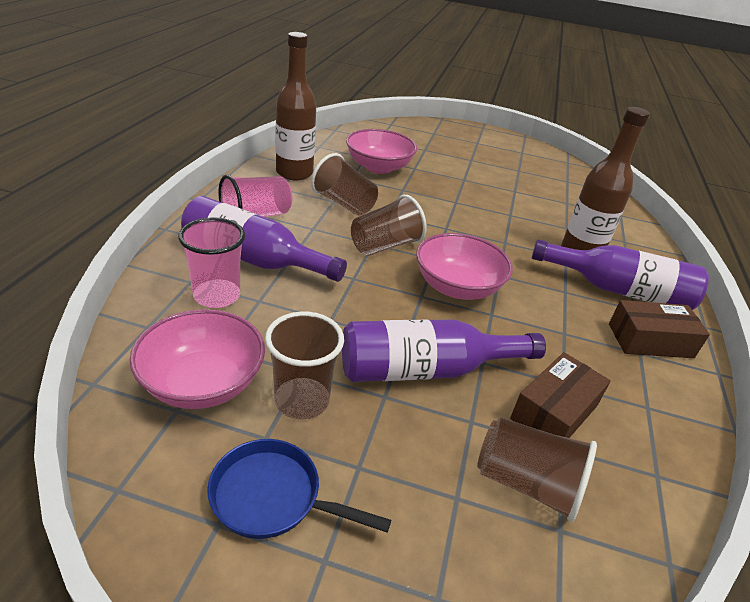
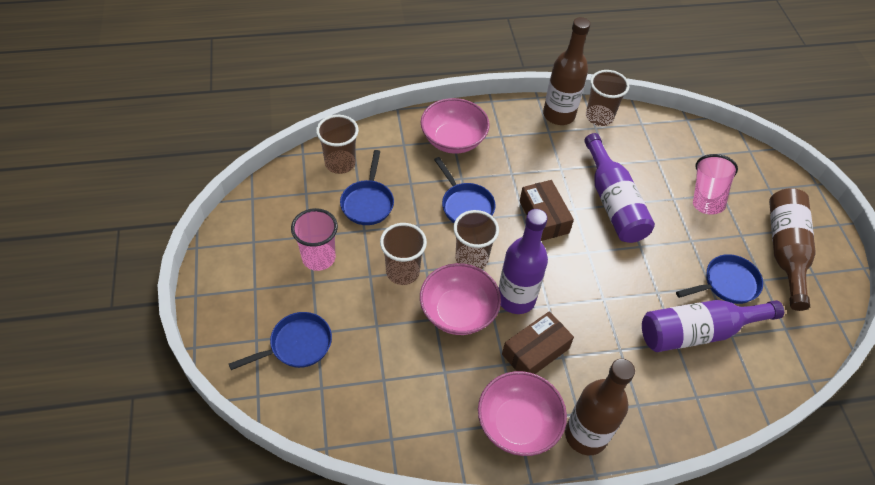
blue pan: [207,439,391,539] = 1 -> [229,312,332,370] [340,150,394,225] [434,157,496,223] [676,254,763,304] = 4
brown bottle: [276,32,316,180] [561,107,650,250] = 2 -> [543,17,590,125] [565,359,635,455] [769,188,816,311] = 3

